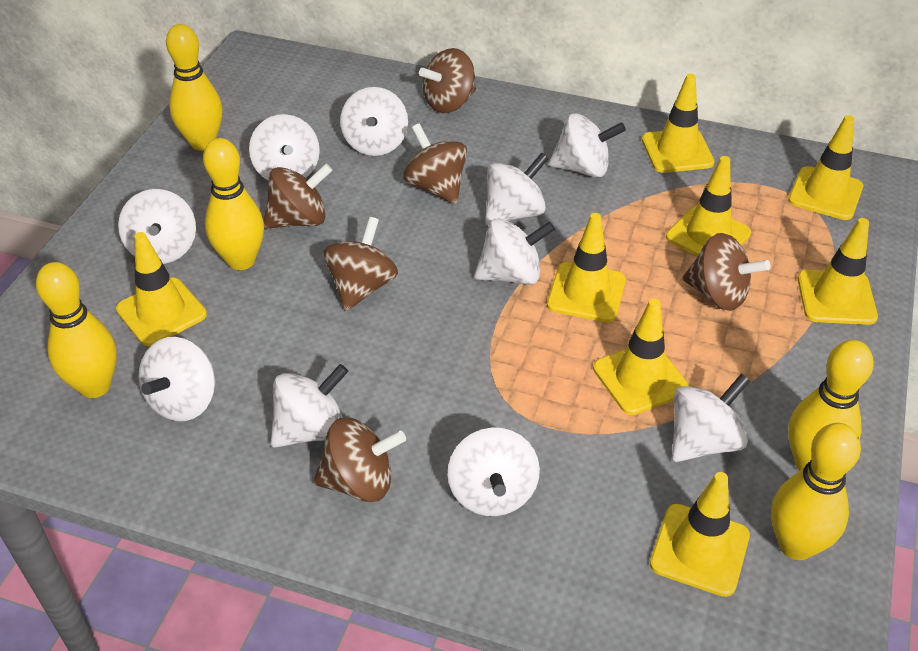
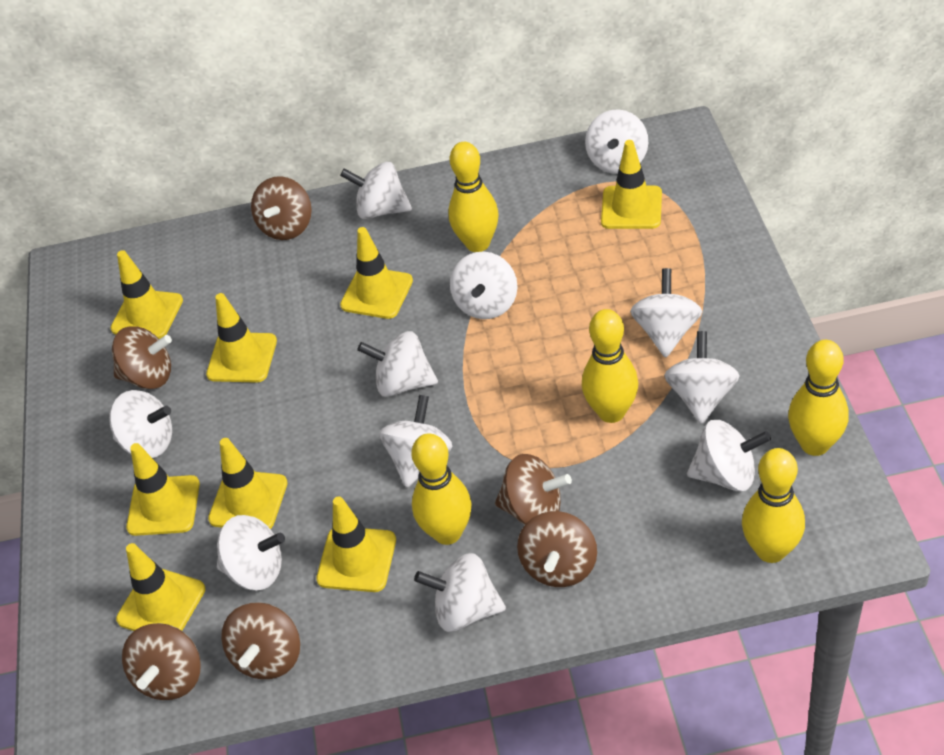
white spinning top: [118,189,196,264] [138,337,215,421] [249,114,320,180] [271,364,349,448] [340,87,408,156] [448,428,540,516] [474,218,555,285] [485,152,549,226] [548,113,626,177] [672,374,750,462] = 10 -> [109,390,172,458] [217,515,285,590] [340,162,412,219] [357,331,438,397] [379,395,453,488] [414,553,506,632] [450,251,518,319] [585,109,648,174] [630,268,702,358] [664,331,740,424] [687,420,771,492] = 11

